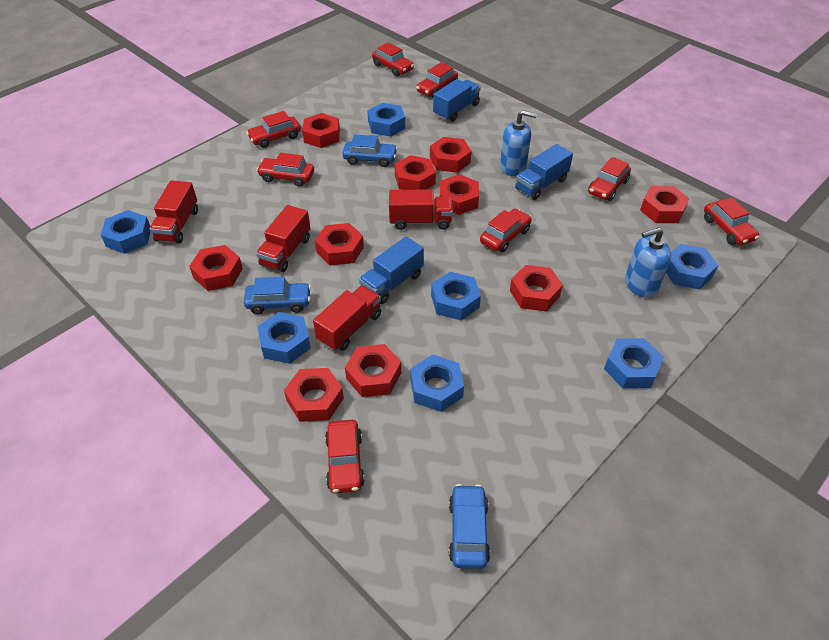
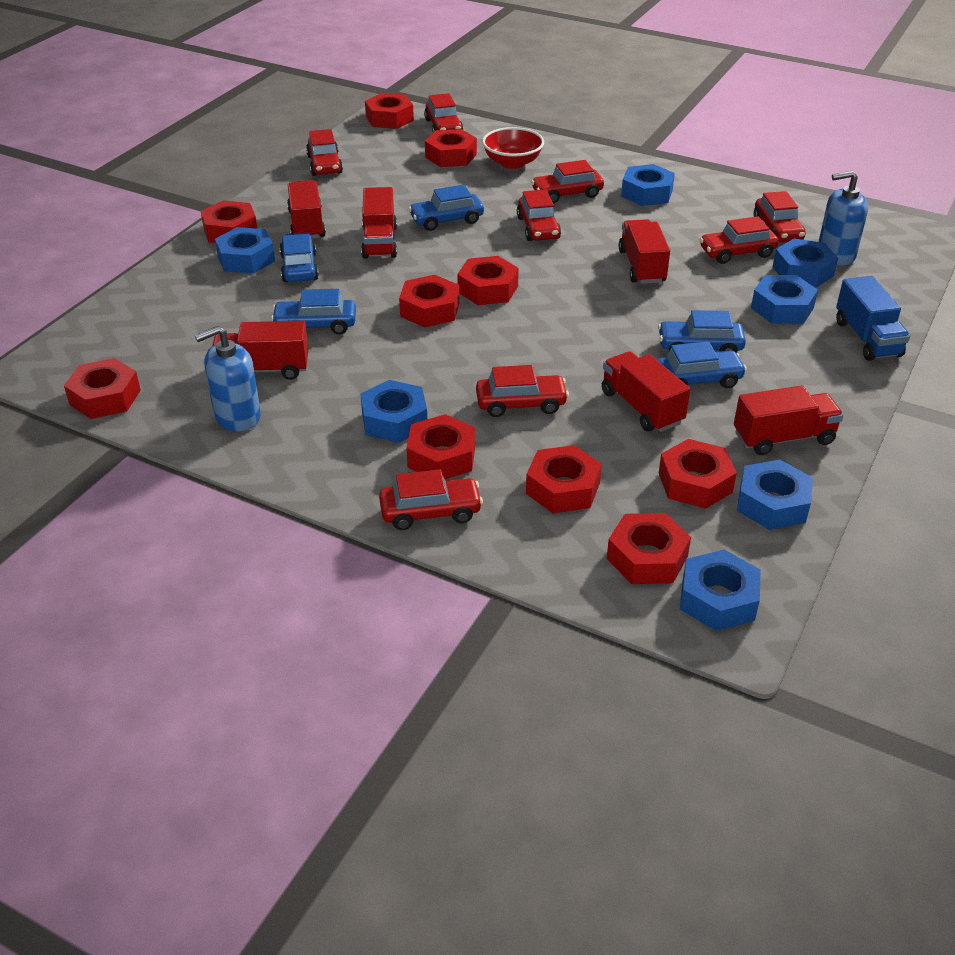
blue car: [244,277,311,314] [342,134,398,167] [449,484,490,569] = 3 -> [271,289,356,335] [279,233,319,282] [409,185,484,231] [656,341,747,388] [658,310,746,353] = 5
blue truck: [359,237,424,304] [433,79,481,122] [515,144,573,200] = 3 -> [836,276,910,361] = 1
red bowl: none = 0 -> [482,127,544,169] = 1
red truck: [150,180,198,244] [256,205,311,272] [313,286,381,351] [389,190,453,230] = 4 -> [212,321,309,380] [287,180,326,239] [361,187,397,259] [602,351,690,432] [619,219,670,284] [734,385,844,455] = 6

